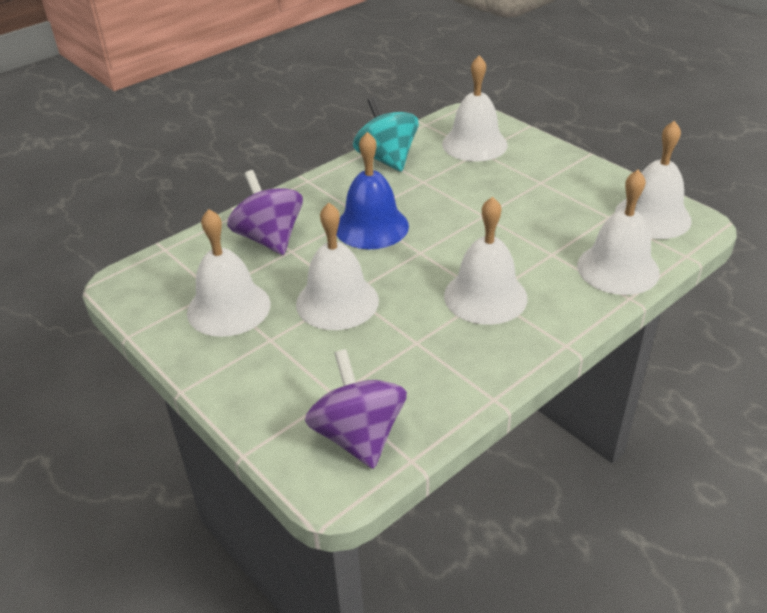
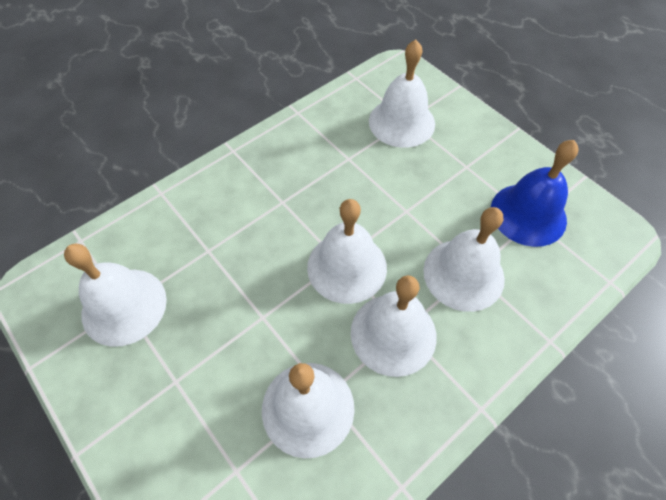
purple spinning top: [228,170,303,255] [305,349,407,469] = 2 -> none = 0
turquoise spinning top: [353,97,418,172] = 1 -> none = 0

